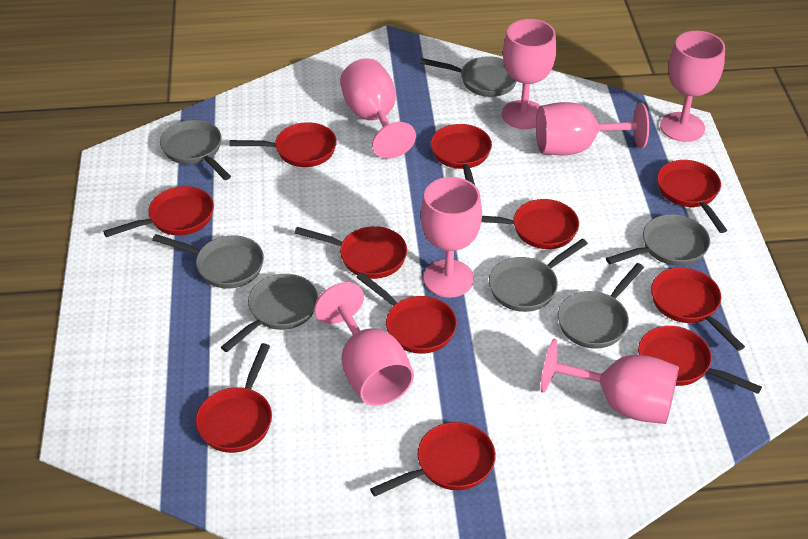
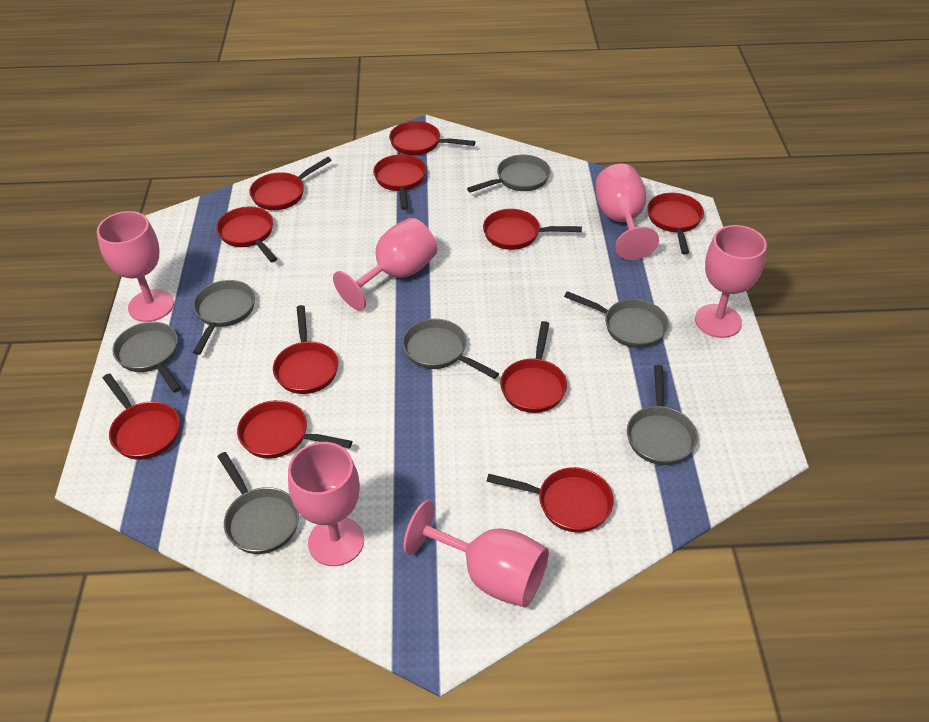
pink goblet: [314,282,414,406] [340,58,416,159] [421,177,482,298] [502,19,556,129] [536,102,649,155] [540,339,679,424] [660,31,725,142] = 7 -> [97,211,174,322] [288,442,364,566] [333,218,437,311] [403,500,549,607] [596,163,659,260] [695,225,767,338] = 6

